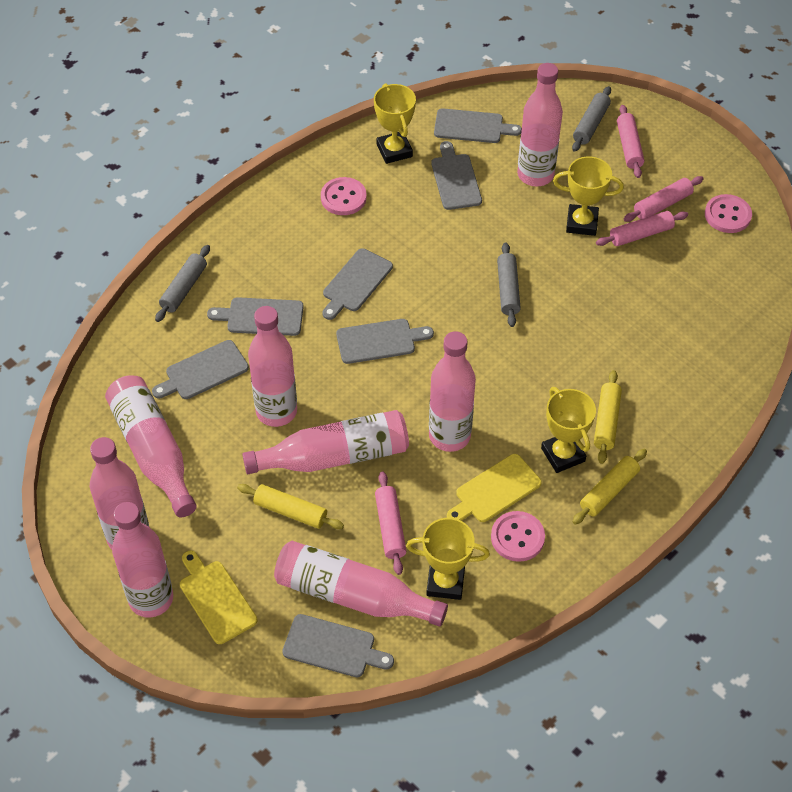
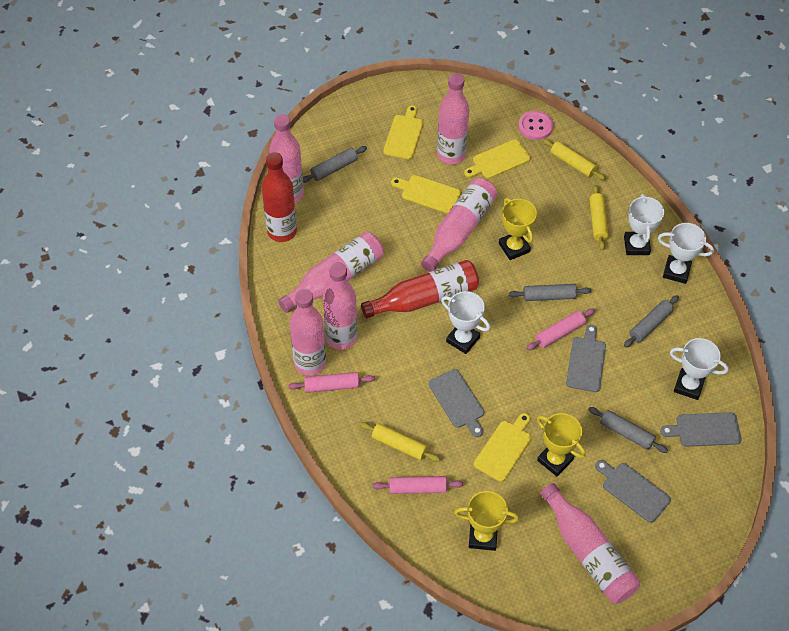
grey cutting board: [152,340,249,399] [207,297,304,336] [282,614,394,677] [322,248,393,320] [336,319,434,364] [431,141,482,210] [434,108,522,143] = 7 -> [429,369,484,437] [566,325,606,392] [595,460,671,523] [660,412,741,447] = 4
grey rolling pin: [155,245,210,322] [497,242,521,327] [572,86,611,152] = 3 -> [303,146,367,183] [509,284,591,301] [588,407,668,453] [624,295,679,348] = 4
pink bottle: [90,437,150,549] [105,375,197,518] [112,502,173,617] [242,410,409,474] [248,306,297,427] [274,541,448,627] [429,331,476,452] [517,63,563,186] = 8 -> [269,114,304,203] [278,232,384,313] [290,289,326,376] [323,263,357,350] [421,178,497,272] [437,74,469,164] [541,483,640,604] = 7
pink button: [321,177,367,215] [491,511,545,562] [705,194,752,233] = 3 -> [518,111,553,140] = 1
pink rolling pin: [375,472,406,575] [596,211,688,246] [617,105,644,178] [624,176,704,222] = 4 -> [288,372,375,393] [373,476,463,494] [526,308,595,350] = 3
red bottle: none = 0 -> [262,152,297,242] [361,260,479,318] = 2
white trophy: none = 0 -> [441,291,490,354] [624,194,664,255] [658,223,714,284] [670,338,729,400] = 4
yellow cutting board: [180,551,257,644] [447,454,542,522] = 2 -> [383,105,423,159] [391,175,461,214] [464,139,531,179] [474,413,531,482] = 4
yellow trophy: [374,83,416,164] [406,518,490,600] [541,387,596,473] [553,156,624,236] = 4 -> [454,491,519,551] [499,198,537,260] [537,413,586,476] = 3

